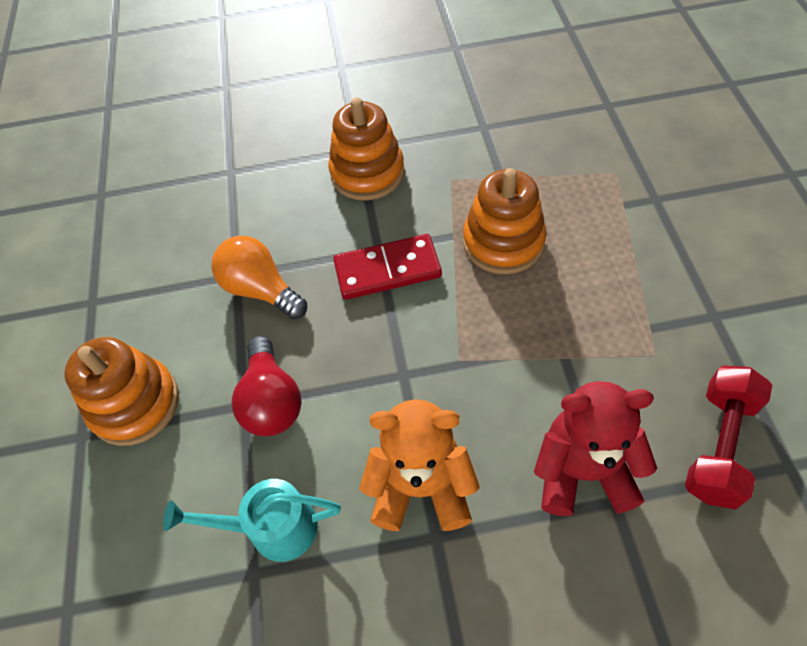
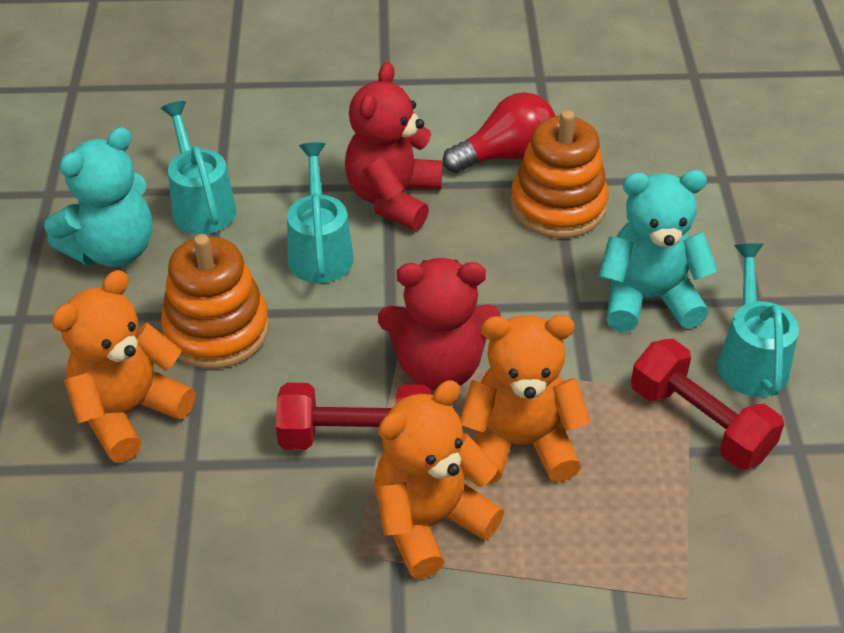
orange light bulb: [211,236,307,319] = 1 -> none = 0
orange stacking toy: [64,337,179,446] [328,97,405,201] [463,168,547,274] = 3 -> [161,234,269,369] [511,110,608,238] = 2
orange teddy bear: [359,399,480,531] = 1 -> [52,270,196,462] [374,380,504,579] [460,315,591,484] = 3
red domino: [333,234,442,300] = 1 -> none = 0
red dumbbell: [685,366,772,509] = 1 -> [276,383,431,450] [631,339,784,469] = 2
red teddy bear: [534,381,657,516] = 1 -> [345,62,442,231] [378,258,501,390] = 2
turquoise teddy bear: none = 0 -> [45,127,152,267] [598,170,718,332] = 2
turquoise watering can: [163,479,341,562] = 1 -> [161,101,236,234] [287,142,354,283] [717,243,799,397] = 3

